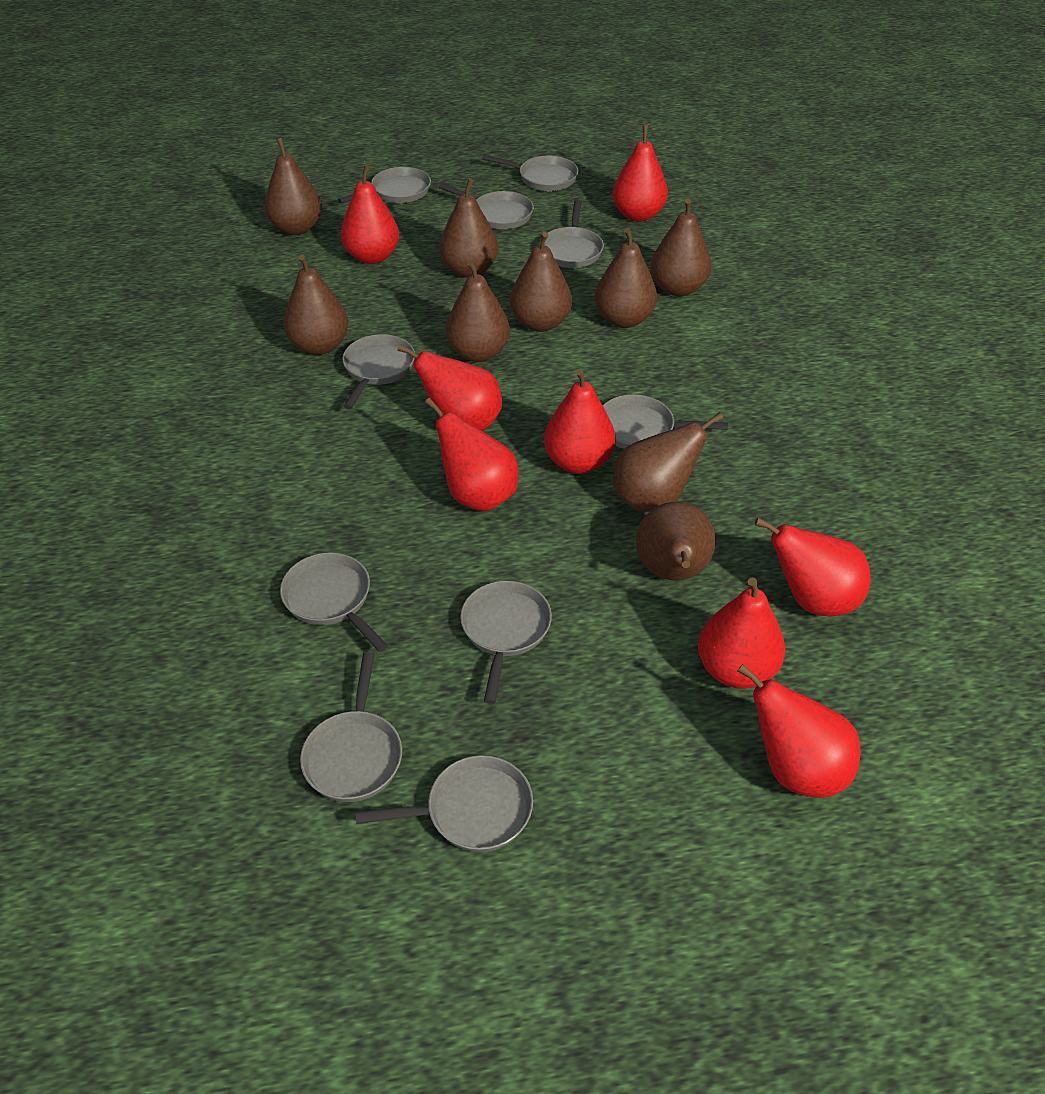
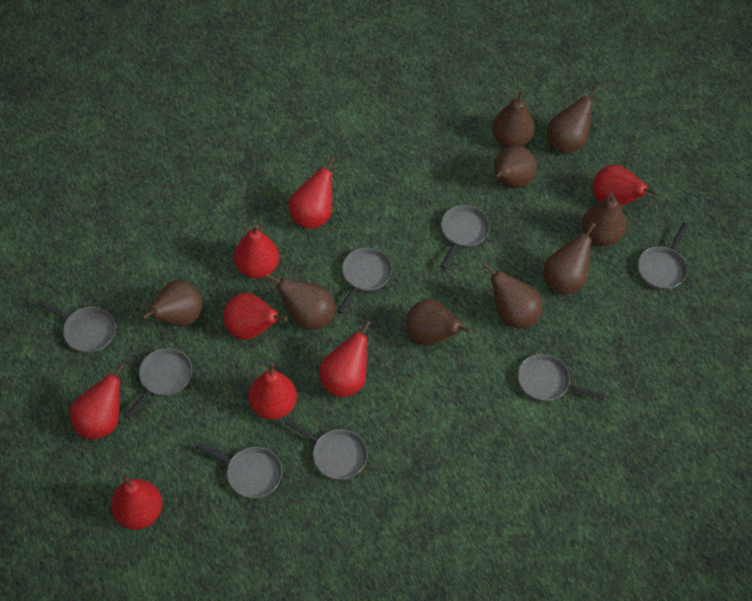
grey pan: [280,552,388,652] [300,652,402,802] [338,167,431,203] [342,334,415,409] [355,755,533,852] [439,183,534,229] [460,581,552,704] [482,155,578,191] [540,200,604,268] [603,394,728,449] = 10 -> [37,299,116,353] [124,348,192,419] [196,441,282,499] [285,418,368,480] [337,247,392,314] [440,205,490,269] [517,354,605,402] [637,222,689,290] = 8

